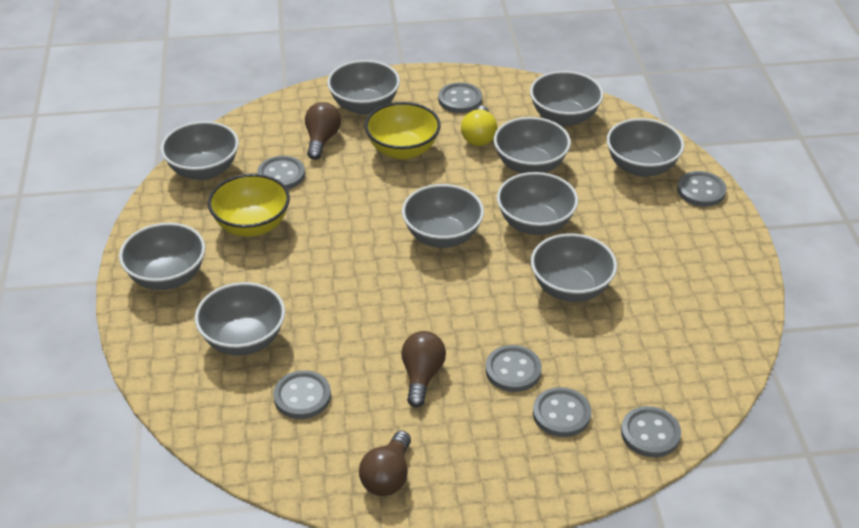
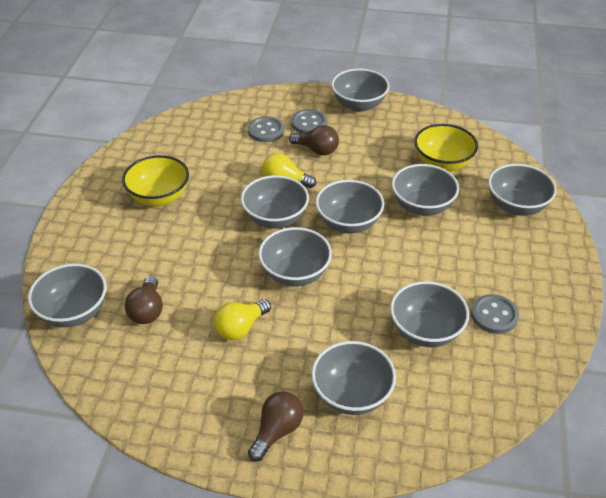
grey bowl: [119,223,205,290] [161,121,239,180] [195,282,285,355] [327,60,400,115] [402,184,484,248] [494,117,571,173] [497,172,578,235] [530,71,604,126] [531,233,617,302] [607,118,684,177] = 10 -> [28,264,107,327] [241,175,309,229] [258,227,332,286] [311,341,396,415] [316,180,384,233] [331,69,389,112] [390,281,469,347] [392,164,459,216] [488,164,557,216] = 9
grey button: [257,156,305,189] [273,370,331,419] [438,82,482,113] [485,345,542,392] [533,387,591,437] [621,406,681,457] [677,171,727,207] = 7 -> [248,116,284,142] [291,109,327,133] [471,294,519,334] = 3
yellow light bulb: [461,106,497,146] = 1 -> [214,299,271,340] [262,153,316,188] = 2

